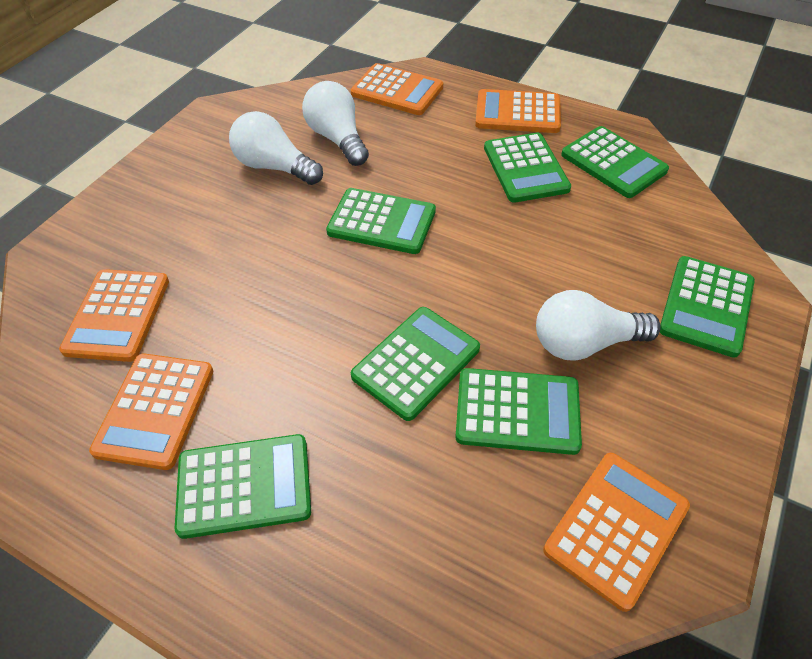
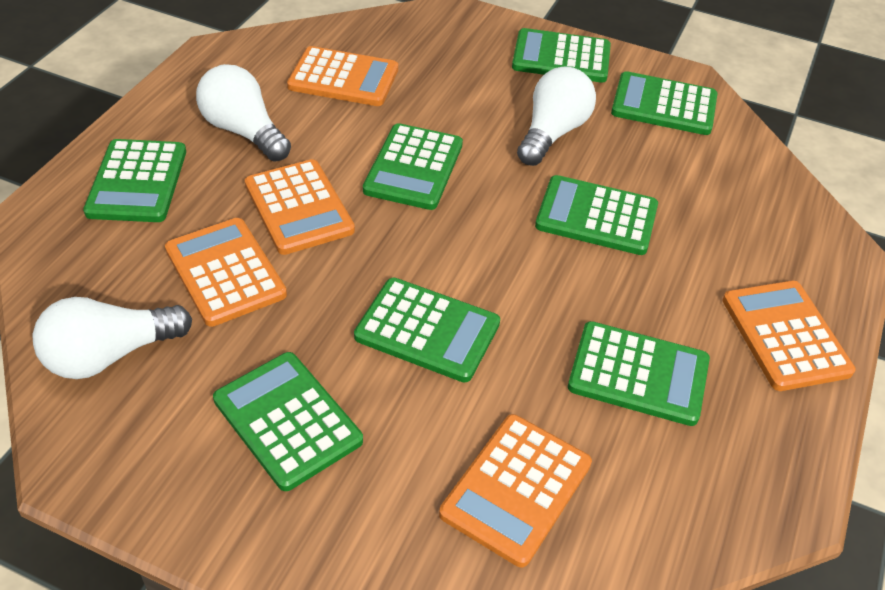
green calculator: [175,434,311,539] [326,188,436,254] [351,307,480,421] [455,368,582,455] [484,133,571,203] [561,126,669,198] [660,256,755,357] = 7 -> [83,139,186,222] [213,352,363,491] [354,278,500,382] [363,123,463,210] [512,28,611,83] [535,175,658,255] [568,321,710,426] [611,71,718,135] = 8

